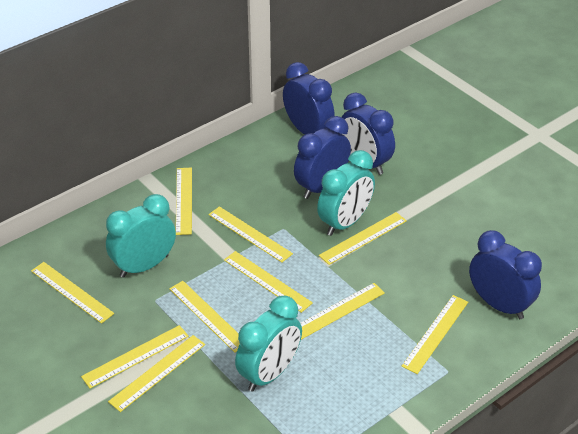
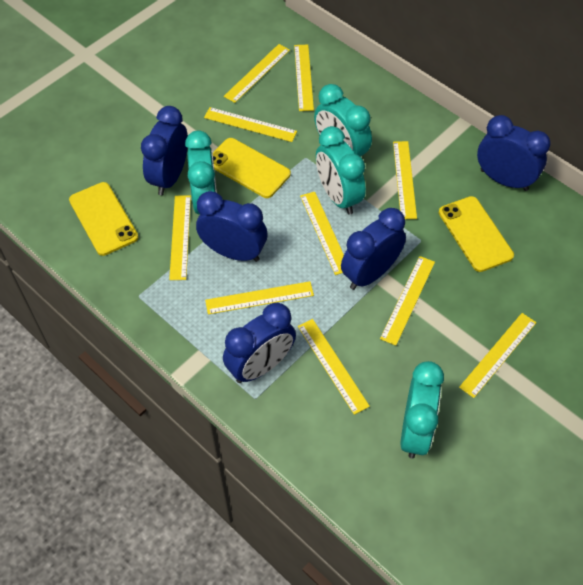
blue clock: [283,62,335,135] [294,116,351,199] [342,93,395,175] [469,230,542,319] = 4 -> [141,106,188,195] [196,191,267,262] [223,303,296,383] [341,208,406,290] [477,115,551,191] = 5
turquoise clock: [106,194,176,278] [235,296,302,392] [317,150,375,236] = 3 -> [185,131,217,214] [314,84,372,157] [316,126,366,215] [400,361,444,459] = 4
yellow phone: none = 0 -> [69,182,138,256] [213,138,291,198] [439,196,514,272] = 3

